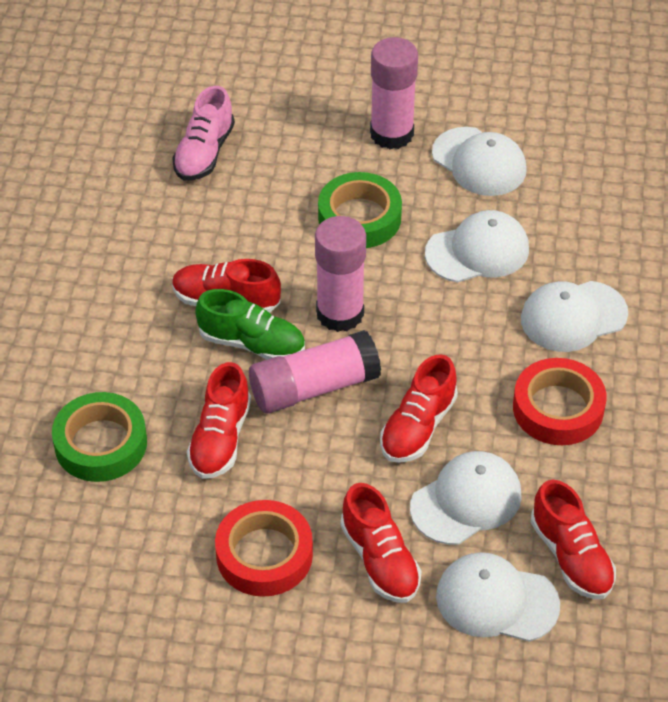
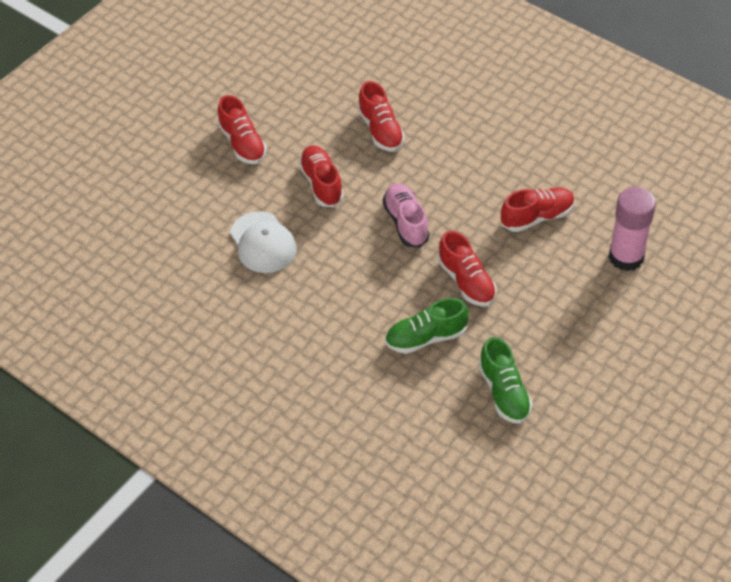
green shoe: [195,289,305,360] = 1 -> [385,298,469,354] [479,337,532,424] = 2
green tape: [52,392,147,482] [318,172,402,248] = 2 -> none = 0
pink glue stick: [249,330,381,413] [315,216,366,332] [370,37,418,149] = 3 -> [609,187,656,271] = 1
red tape: [215,500,313,597] [513,358,607,445] = 2 -> none = 0
white cap: [410,451,522,545] [425,210,529,282] [432,127,527,196] [436,552,560,642] [521,281,628,352] = 5 -> [230,211,297,273] = 1

